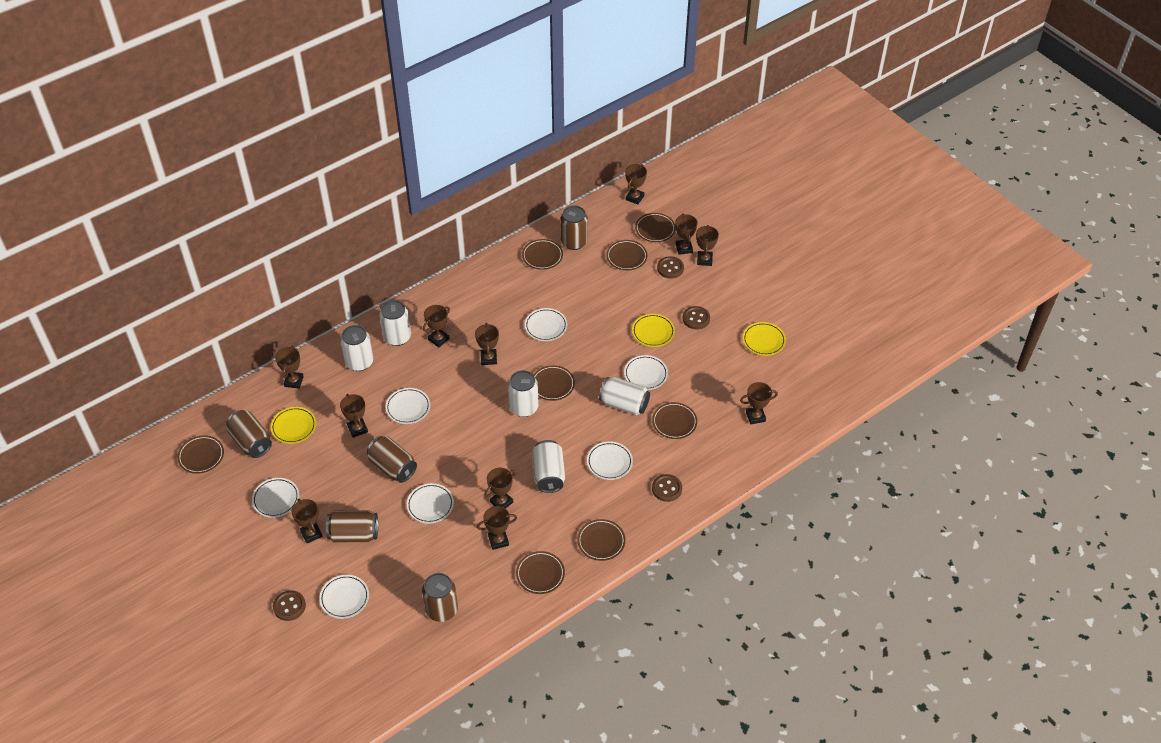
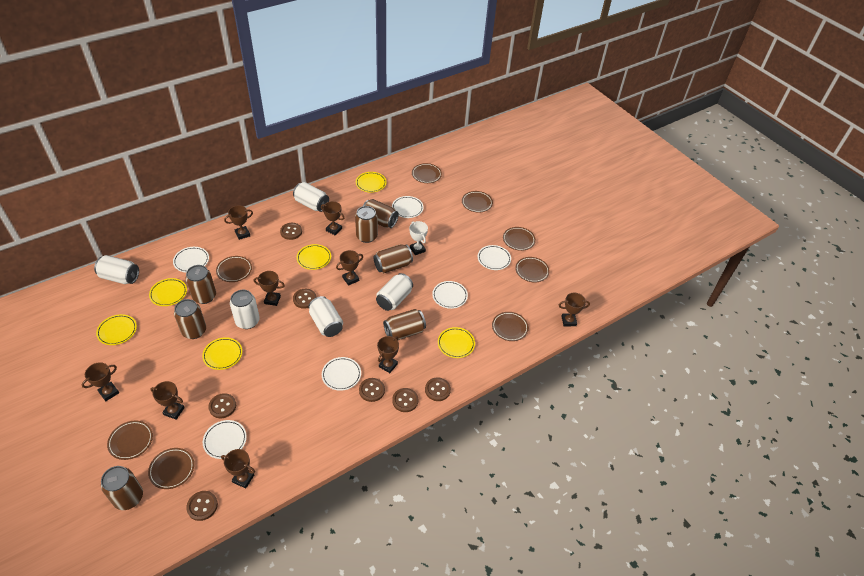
brown button: [273,590,306,621] [652,474,682,502] [657,256,684,279] [683,306,710,329] = 4 -> [186,491,218,521] [208,393,236,418] [280,223,302,240] [293,289,317,309] [359,378,385,402] [392,388,418,412] [425,378,451,401] = 7
brown can: [226,410,272,458] [326,510,378,542] [367,436,417,483] [422,573,458,622] [560,205,588,250] = 5 -> [101,466,143,510] [174,299,206,339] [186,265,216,304] [355,206,378,243] [363,199,399,228] [374,244,413,273] [383,309,426,340] = 7
brown trophy: [275,346,304,389] [292,499,323,544] [340,394,368,438] [423,305,450,348] [475,323,499,365] [477,506,517,550] [484,468,516,509] [625,164,647,204] [675,214,698,255] [696,225,719,266] [740,382,778,424] = 11 -> [82,362,119,401] [150,381,185,420] [221,449,255,488] [224,205,253,240] [254,271,285,306] [321,201,344,235] [336,250,363,286] [377,336,399,373] [559,293,590,326] = 9
white plate: [252,478,299,518] [319,575,369,619] [386,388,430,424] [407,483,454,524] [525,308,567,341] [587,442,633,480] [624,355,668,390] = 7 -> [173,247,209,272] [203,420,247,459] [322,357,361,391] [392,196,424,218] [432,281,468,309] [478,245,511,270] = 6
white trophy: none = 0 -> [409,221,428,255] = 1
yellow plate: [271,407,316,444] [632,314,675,347] [743,322,786,356] = 3 -> [96,314,137,345] [149,278,187,306] [202,337,242,370] [297,244,331,270] [356,172,387,192] [438,327,475,358] = 6

